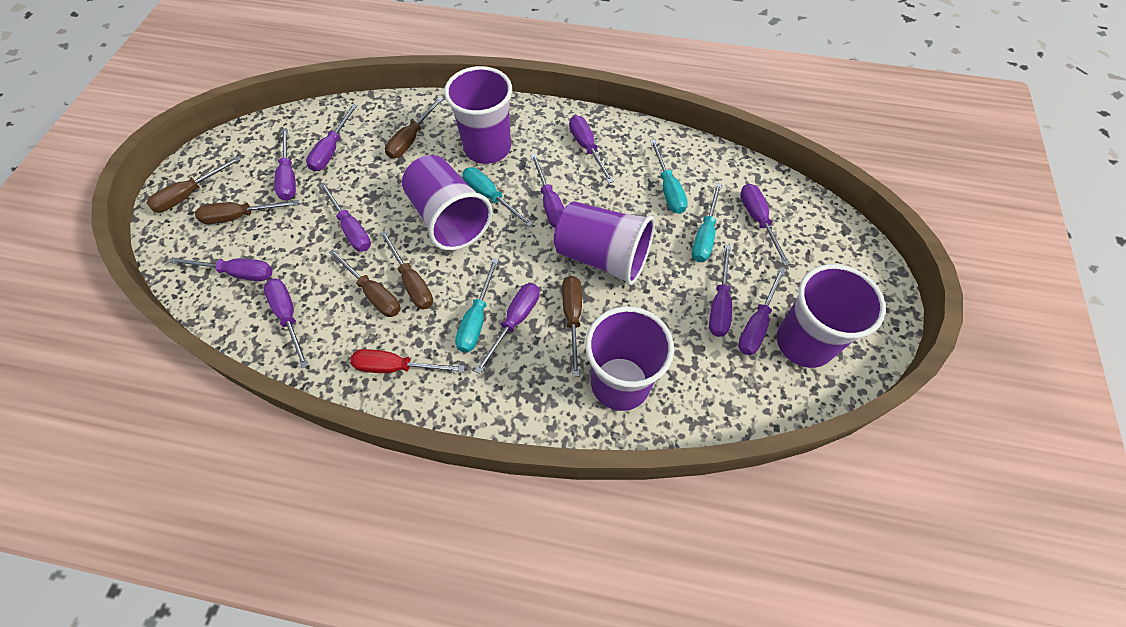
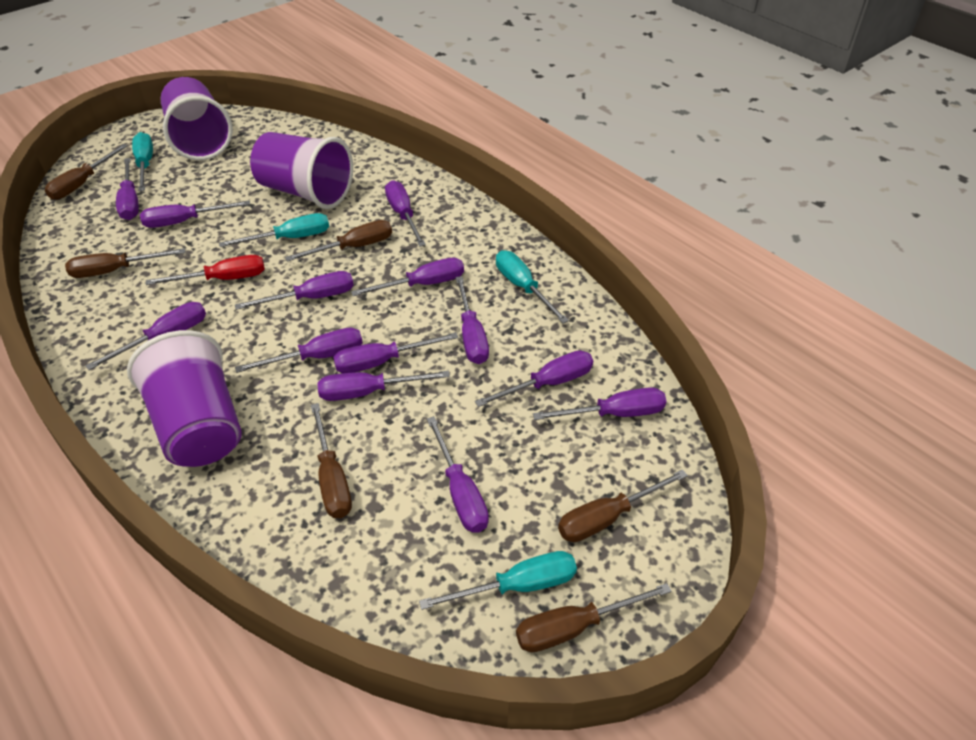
purple cup: [402,155,493,251] [444,66,512,164] [554,201,655,285] [585,306,674,411] [777,264,886,368] = 5 -> [127,330,242,467] [160,77,233,160] [250,132,353,209] = 3
purple screwdriver: [170,257,273,281] [264,278,308,368] [274,128,296,201] [306,104,358,172] [319,182,371,252] [475,283,540,374] [531,154,564,228] [569,115,614,183] [709,245,732,337] [738,268,785,355] [740,183,790,266] = 11 -> [85,302,206,370] [116,158,139,220] [140,200,250,228] [235,271,354,310] [235,328,363,373] [317,371,450,401] [333,332,458,373] [351,258,464,296] [385,180,426,246] [427,416,489,533] [456,276,489,364] [475,350,593,407] [533,387,666,420] = 13

